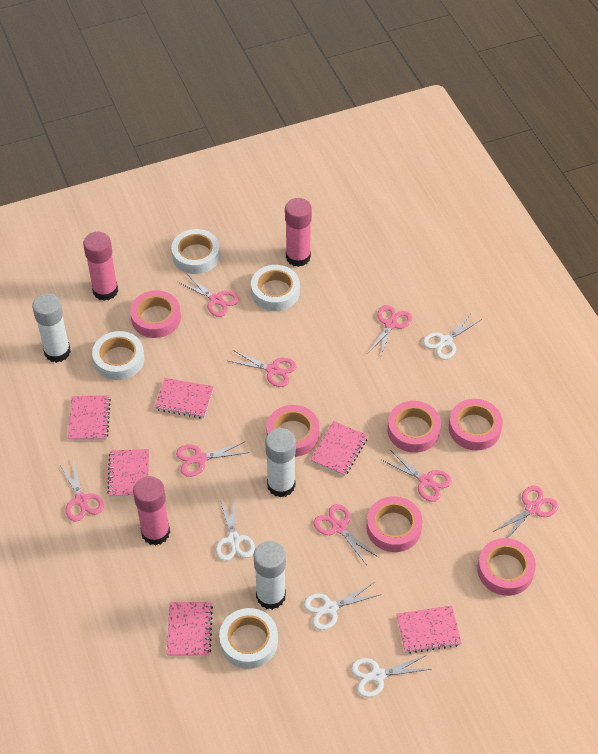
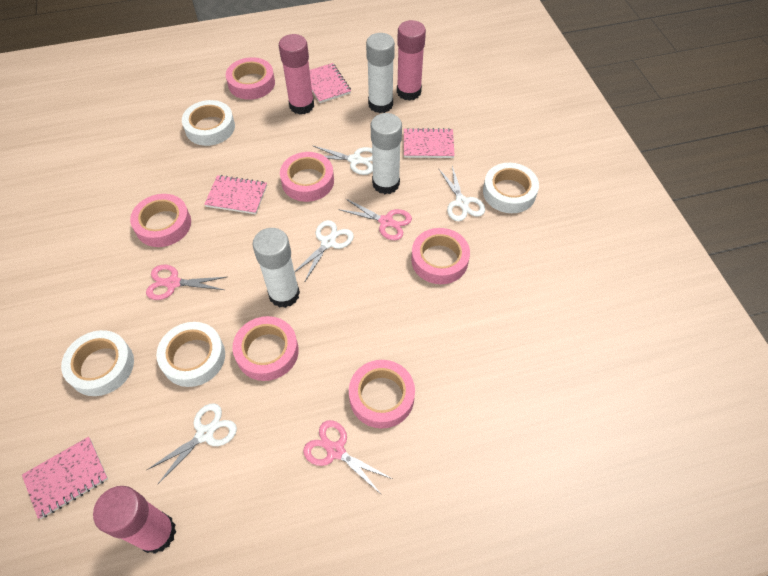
pink notebook: [68,395,111,441] [107,449,149,497] [155,378,214,418] [166,602,213,656] [310,421,368,476] [397,606,462,654] = 6 -> [22,437,108,519] [204,175,267,214] [310,63,351,103] [404,128,455,158] = 4
pink scissors: [59,459,104,522] [176,441,249,477] [178,273,239,317] [229,350,296,387] [314,504,378,565] [367,305,412,358] [382,450,452,502] [493,486,558,538] = 8 -> [146,265,226,300] [303,420,392,495] [338,198,412,240] = 3

